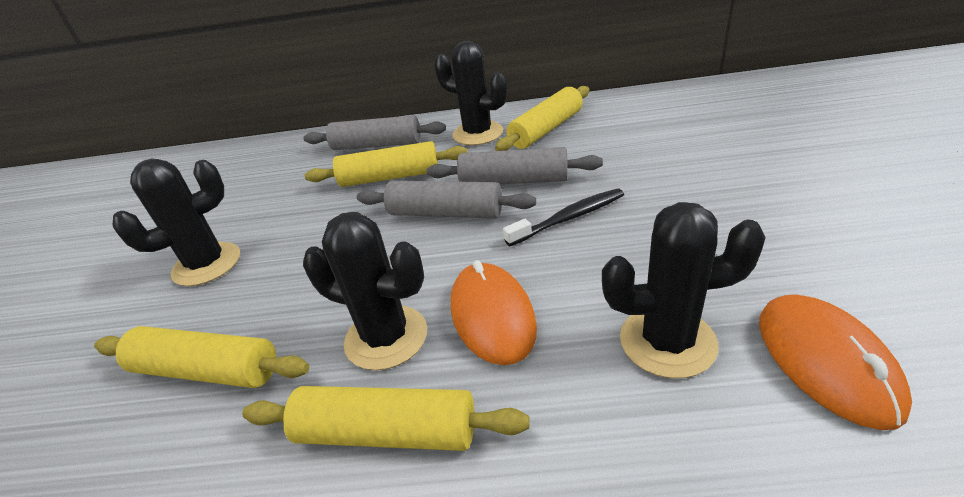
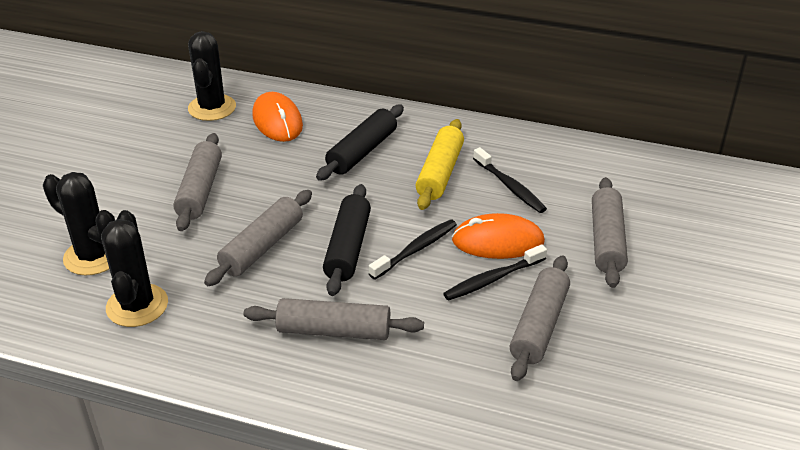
black cactus: [113,159,240,286] [303,212,427,370] [434,41,507,145] [602,202,766,378] = 4 -> [43,172,115,275] [101,210,168,327] [188,31,236,121] = 3
black rolling pin: none = 0 -> [316,105,404,181] [323,184,371,296] = 2
black toothbrush: [503,188,624,246] = 1 -> [369,219,457,279] [443,244,547,301] [473,147,547,213] = 3
grey rolling pin: [304,115,446,150] [357,181,536,219] [427,147,603,184] = 3 -> [173,133,222,231] [204,190,312,286] [244,298,424,340] [510,255,570,381] [592,177,628,288] = 5
yellow rolling pin: [94,326,309,388] [242,386,530,451] [305,141,468,187] [495,86,589,151] = 4 -> [416,119,464,210] = 1

